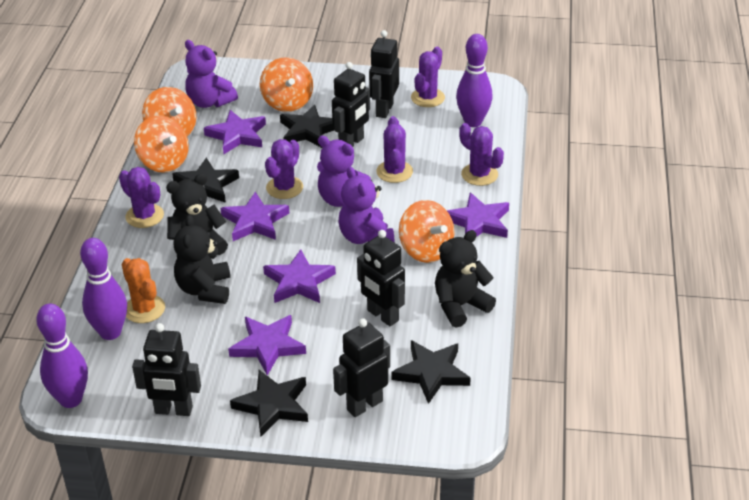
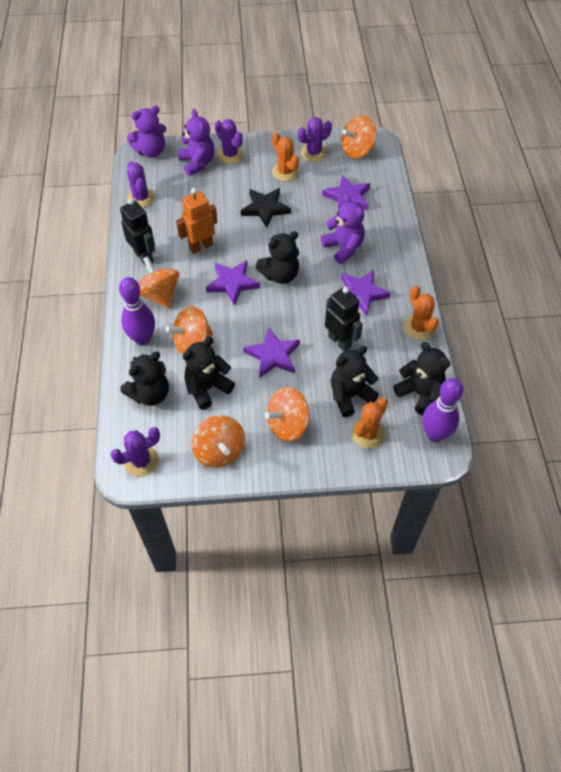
black robot: [132,323,201,416] [332,62,370,147] [333,318,390,417] [357,230,405,326] [369,30,399,118] = 5 -> [120,198,155,266] [325,287,363,351] = 2
black star: [172,158,239,203] [230,370,308,437] [280,105,335,148] [391,340,471,404] = 4 -> [241,188,291,228] = 1
black teddy bear: [166,174,228,257] [173,214,230,304] [435,230,496,327] = 3 -> [121,352,169,406] [183,337,235,410] [256,231,300,284] [331,346,379,417] [393,342,450,415] = 5
orange cactus: [122,258,165,323] = 1 -> [272,132,299,181] [351,397,388,448] [403,286,439,340] = 3
orange robot: none = 0 -> [176,188,217,254] = 1
orange spinning top: [134,115,189,173] [142,87,197,136] [260,57,313,112] [399,200,455,263] = 4 -> [138,256,179,309] [165,306,213,355] [191,415,245,468] [265,387,309,442] [341,115,376,159] = 5
purple bowling pin: [36,304,88,408] [80,238,127,340] [456,34,493,127] = 3 -> [119,277,155,346] [422,378,463,442] = 2
purple cactus: [119,167,164,228] [265,139,303,199] [376,116,413,183] [411,47,445,107] [459,123,504,186] = 5 -> [110,427,160,477] [127,161,155,208] [215,119,244,164] [298,117,332,162] = 4
purple star: [204,110,266,154] [220,192,289,241] [228,315,306,375] [263,249,336,303] [447,192,509,238] = 5 -> [206,260,260,306] [244,328,300,378] [322,175,370,210] [341,270,391,316] = 4

